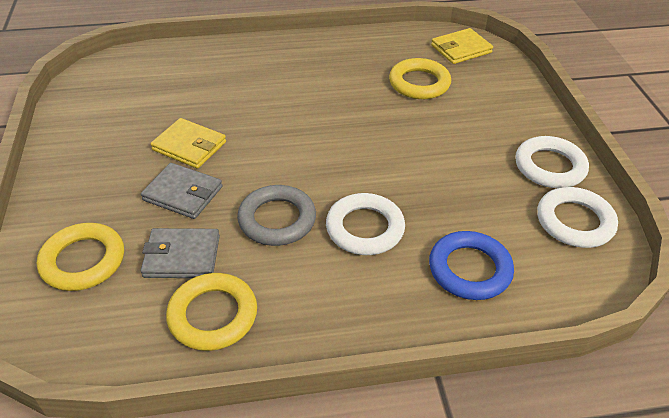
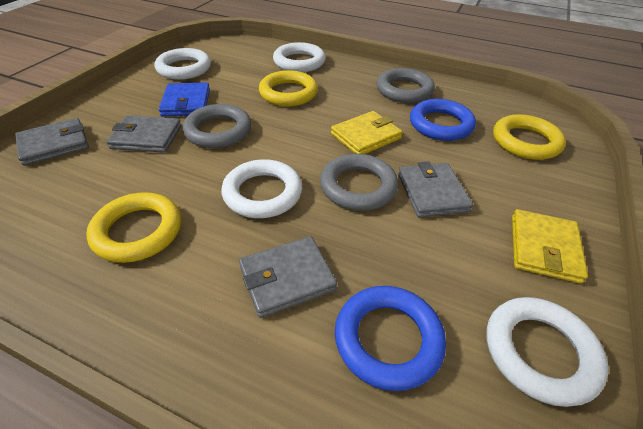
blue ring: [429,231,514,300] = 1 -> [335,286,446,391] [410,99,476,141] = 2
blue wallet: none = 0 -> [159,82,210,117] = 1
grey ring: [237,185,316,246] = 1 -> [183,104,251,148] [320,154,398,211] [376,68,435,103] = 3
grey wallet: [141,163,222,219] [141,228,220,278] = 2 -> [15,118,89,166] [106,115,181,153] [239,236,337,318] [398,161,473,218] = 4
white ring: [326,193,405,255] [515,136,589,188] [537,187,618,248] = 3 -> [155,48,211,80] [221,159,302,218] [273,42,326,72] [487,297,608,407] = 4

